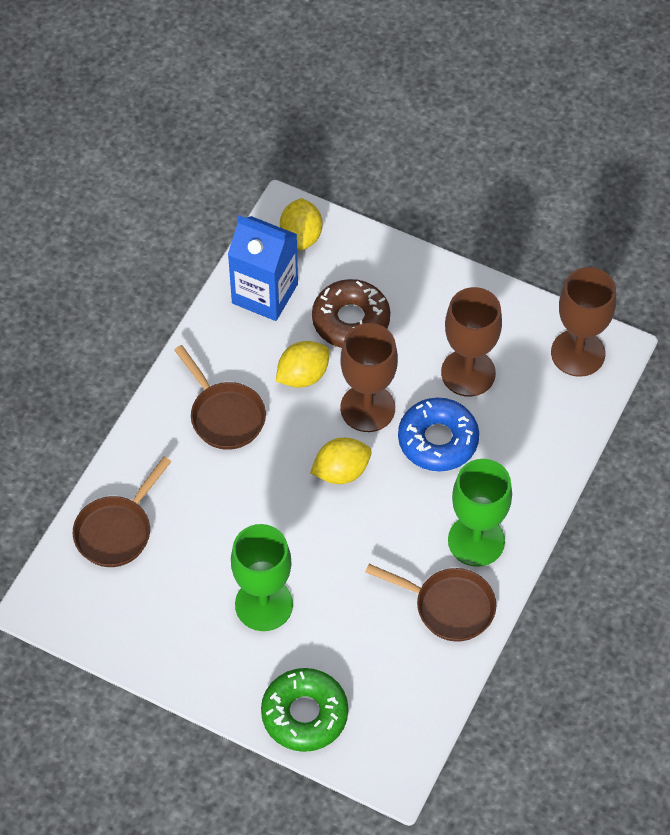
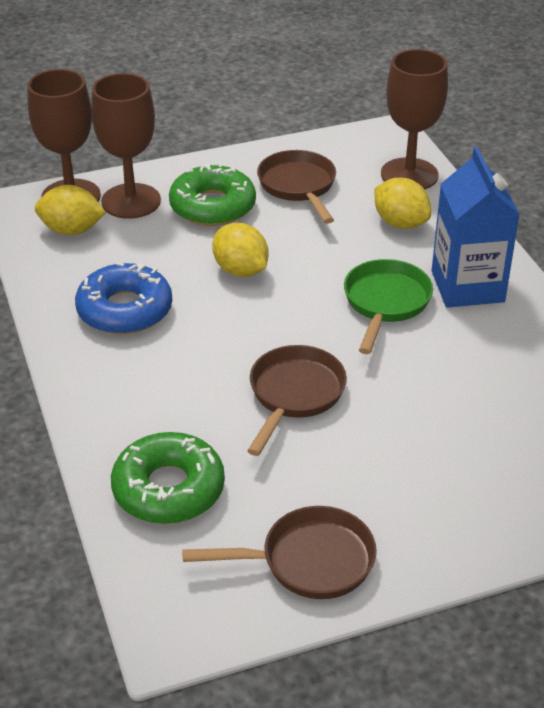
brown donut: [312,279,390,348] = 1 -> none = 0
green donut: [261,668,348,752] = 1 -> [111,432,225,524] [169,162,256,226] = 2
green goblet: [231,524,293,631] [448,459,512,567] = 2 -> none = 0
green pan: none = 0 -> [344,259,433,354] = 1

